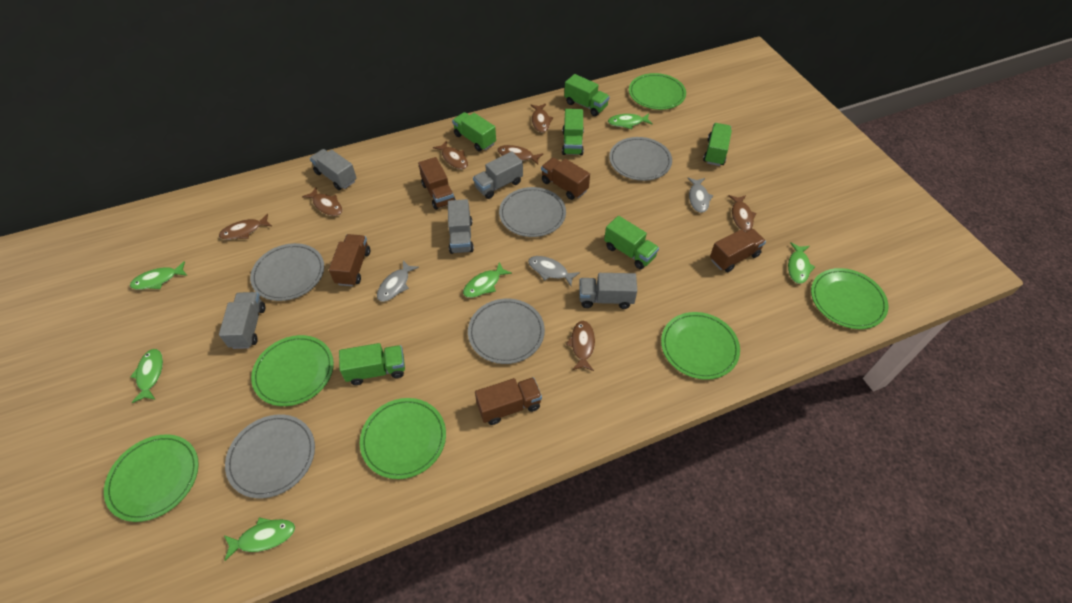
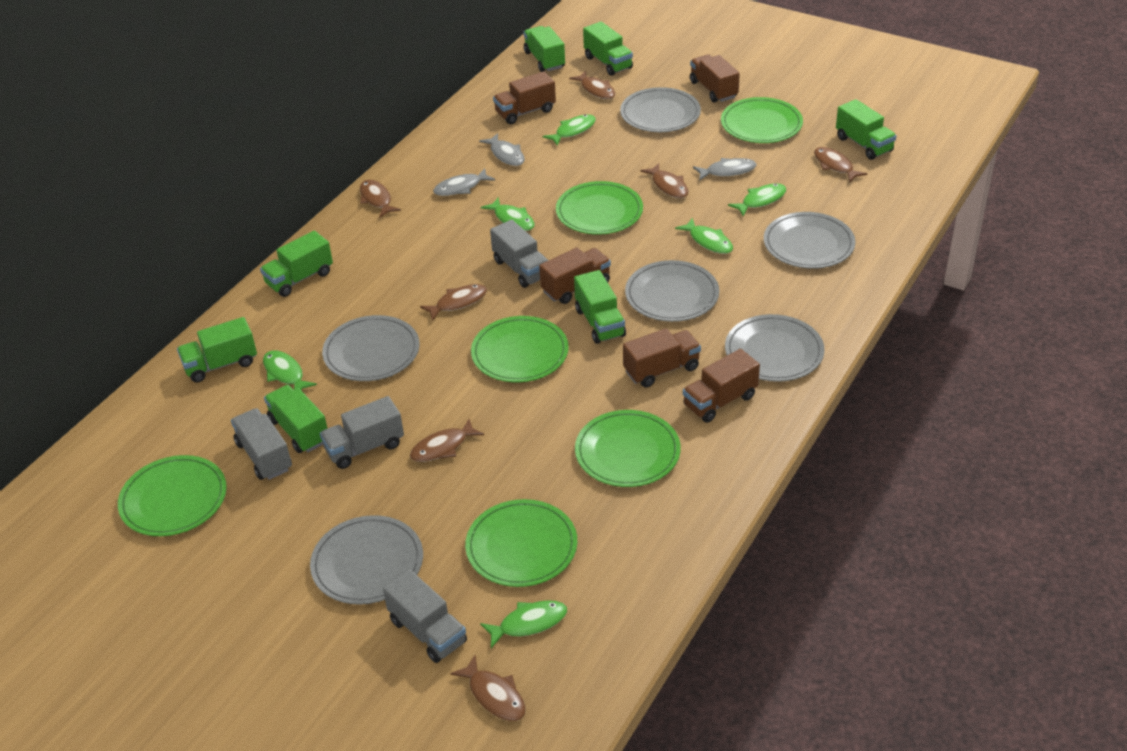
green truck: [339,343,405,385] [452,112,496,152] [562,109,584,156] [564,74,610,116] [604,216,659,269] [703,123,732,166] = 6 -> [177,317,257,383] [260,231,333,297] [264,385,327,453] [524,26,565,72] [574,270,626,344] [583,21,633,76] [836,99,896,160] = 7
grey plate: [225,415,315,498] [250,243,324,301] [468,299,545,364] [499,187,566,237] [609,137,672,181] = 5 -> [310,515,423,605] [322,315,420,381] [620,87,701,132] [625,260,719,322] [725,314,824,382] [764,212,855,269] = 6
grey truck: [219,292,265,349] [310,149,356,190] [448,199,474,254] [473,151,523,199] [579,273,637,309] = 5 -> [231,408,292,480] [320,396,404,469] [383,569,467,663] [490,220,548,288] = 4

